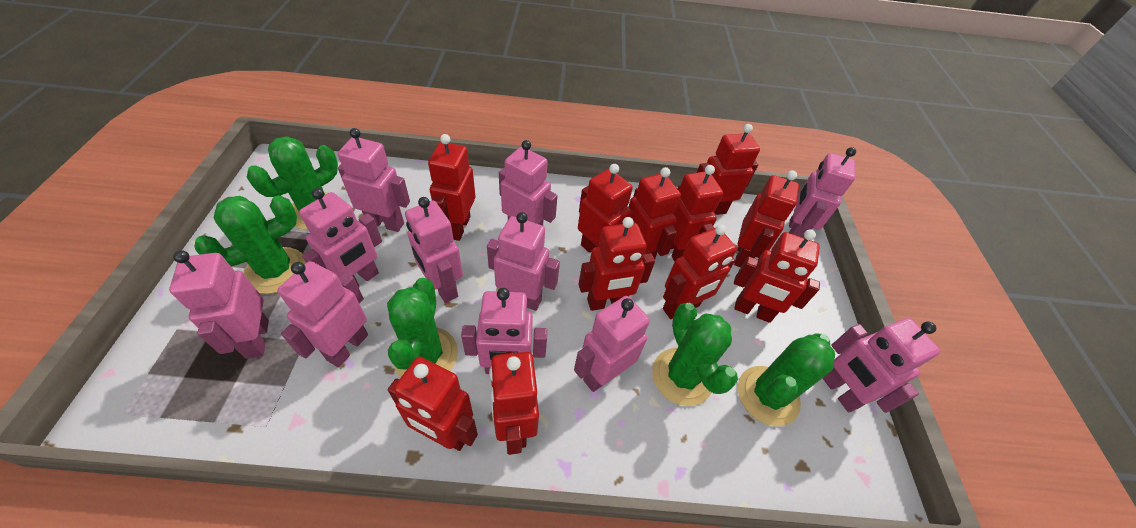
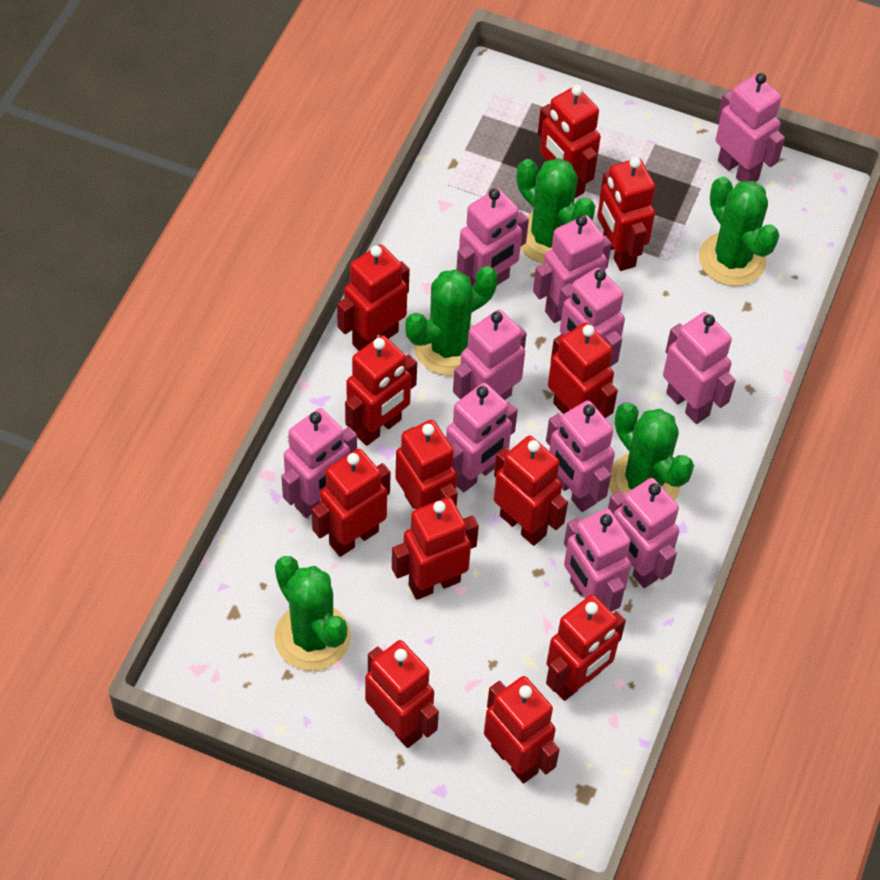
red robot: [388,356,478,451] [428,134,475,241] [489,352,539,455] [578,164,635,253] [579,217,655,311] [628,167,681,259] [663,224,737,319] [671,165,723,262] [697,124,760,215] [734,170,799,268] [734,230,820,323] = 11 -> [312,449,391,557] [337,244,410,351] [345,335,417,446] [365,640,439,748] [392,497,479,600] [395,420,458,510] [484,676,560,784] [494,436,568,546] [538,85,601,198] [546,595,626,701] [548,322,618,418] [597,157,655,271] = 12

